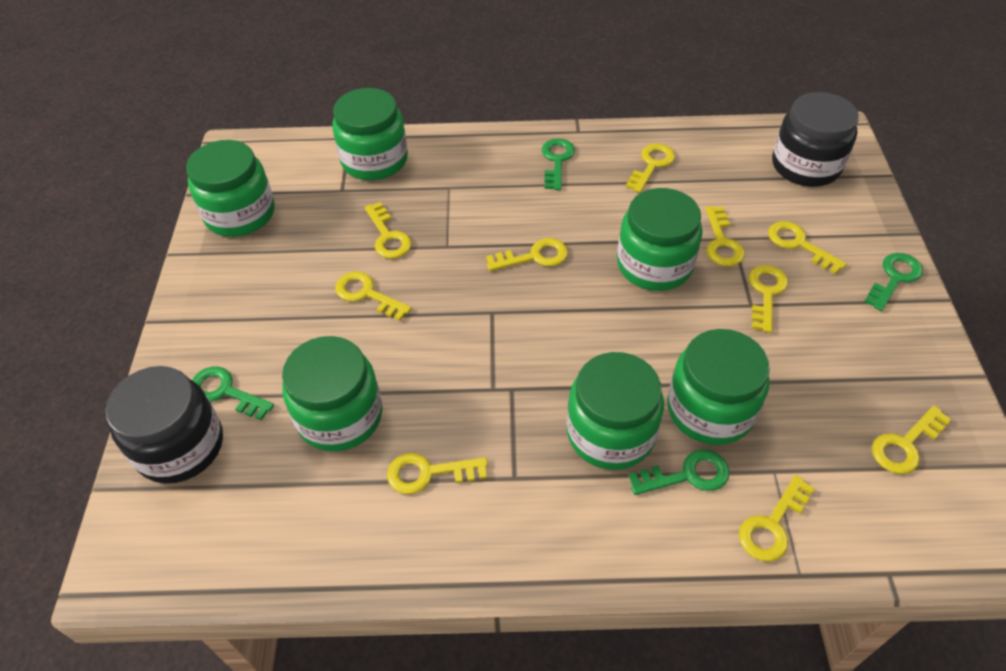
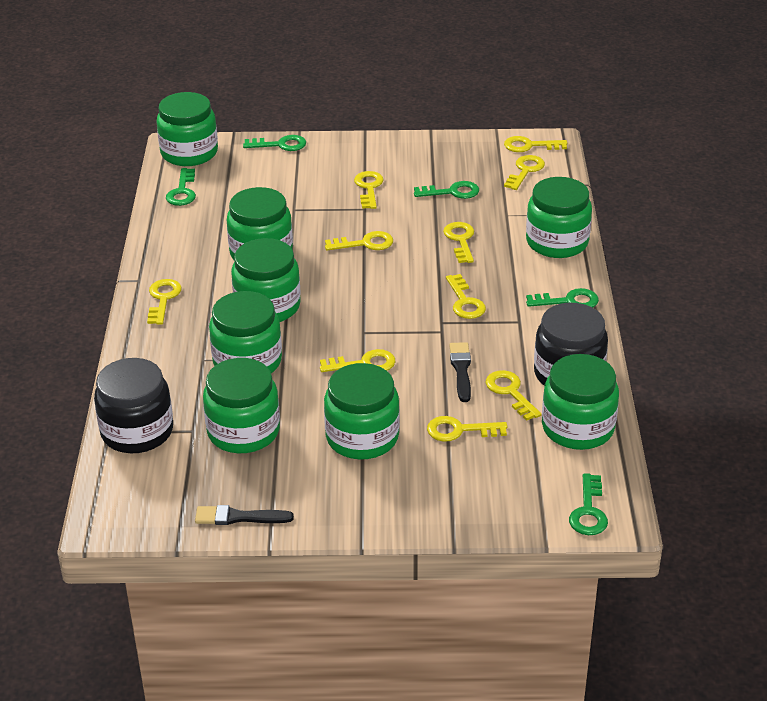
black brush: none = 0 -> [195,505,294,525] [449,342,471,402] = 2
green jar: [186,140,275,237] [282,336,382,452] [332,88,408,180] [567,352,664,470] [617,188,702,291] [667,329,770,445] = 6 -> [156,92,218,166] [203,358,280,453] [209,291,282,373] [227,187,293,260] [231,238,301,322] [324,363,400,459] [526,177,592,258] [542,354,619,450] = 8
green key: [192,366,274,420] [542,138,575,190] [629,450,730,495] [864,253,923,311] = 4 -> [166,168,196,206] [243,135,306,151] [414,181,479,199] [526,288,599,308] [569,473,608,535] = 5

